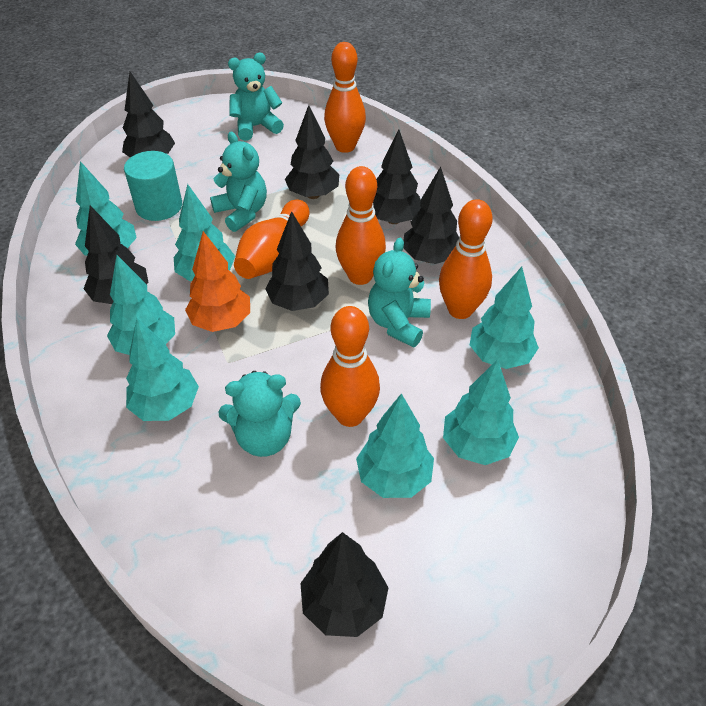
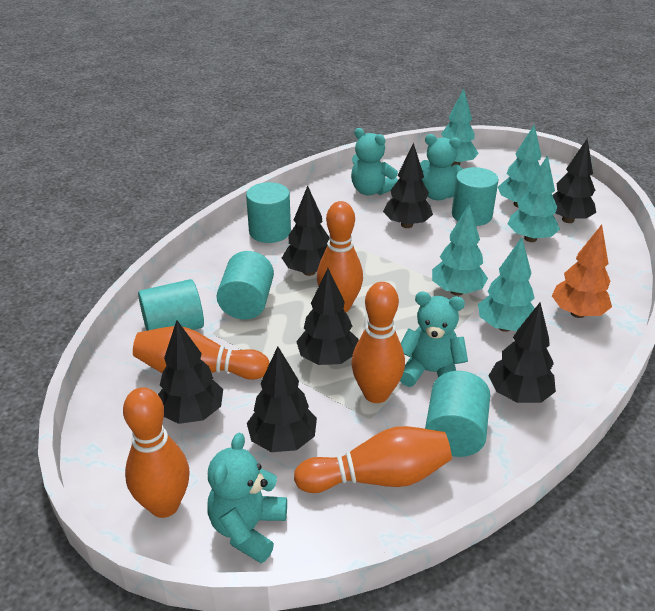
turquoise cylinder: [124,151,182,221] = 1 -> [138,279,204,331] [217,251,274,319] [246,182,291,243] [425,371,490,457] [452,167,499,226] = 5
turquoise tree: [75,161,137,256] [107,255,175,355] [126,318,199,421] [174,184,235,281] [356,393,434,498] [443,359,519,465] [470,267,539,369] = 7 -> [432,204,488,296] [441,89,479,166] [478,237,535,332] [498,124,541,208] [508,155,560,242] = 5

